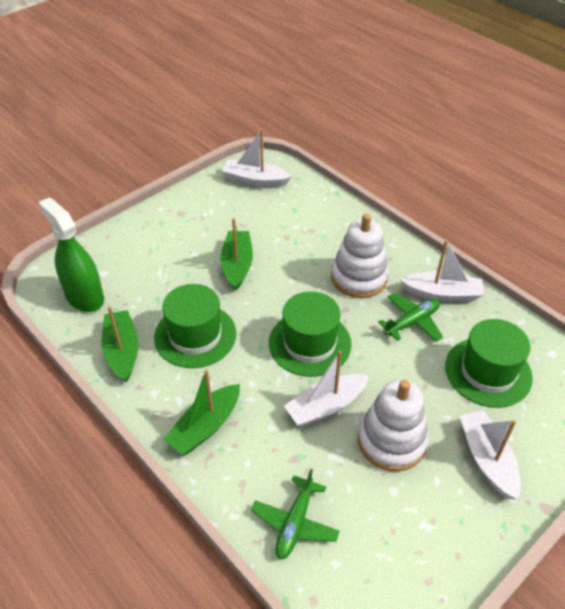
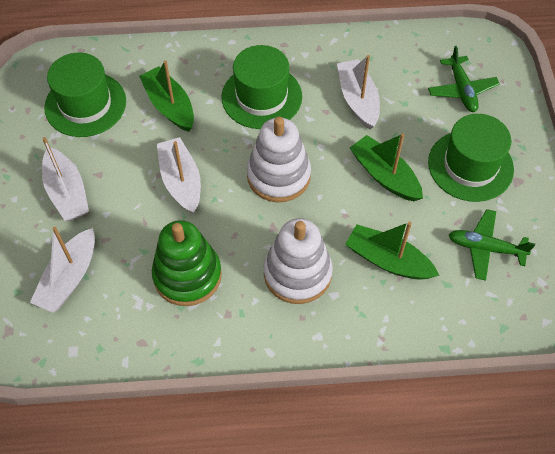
green spray bottle: [38,198,104,312] = 1 -> none = 0
green stacking toy: none = 0 -> [152,220,222,306] = 1

